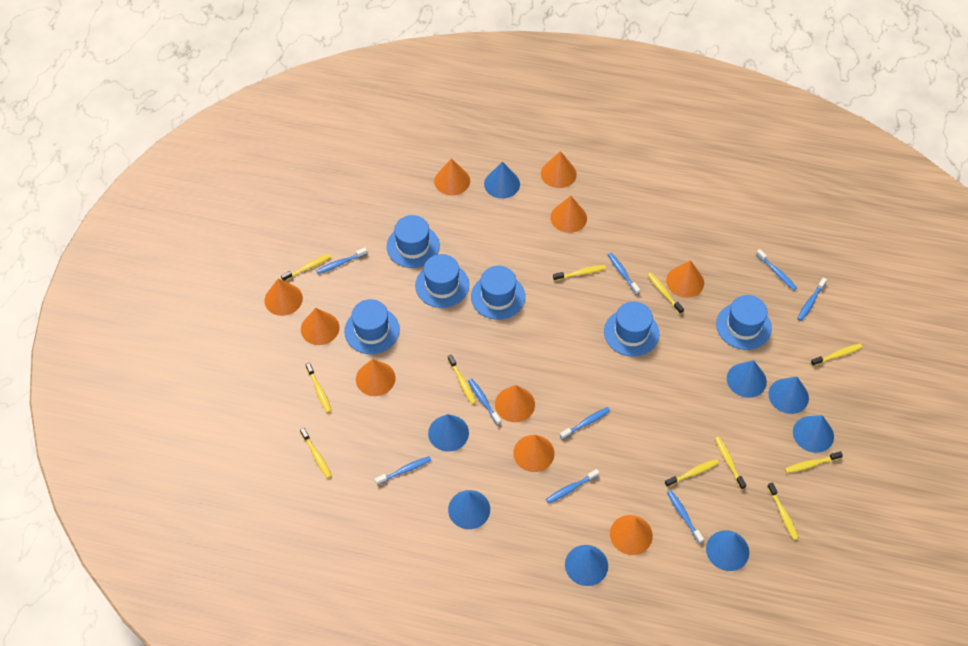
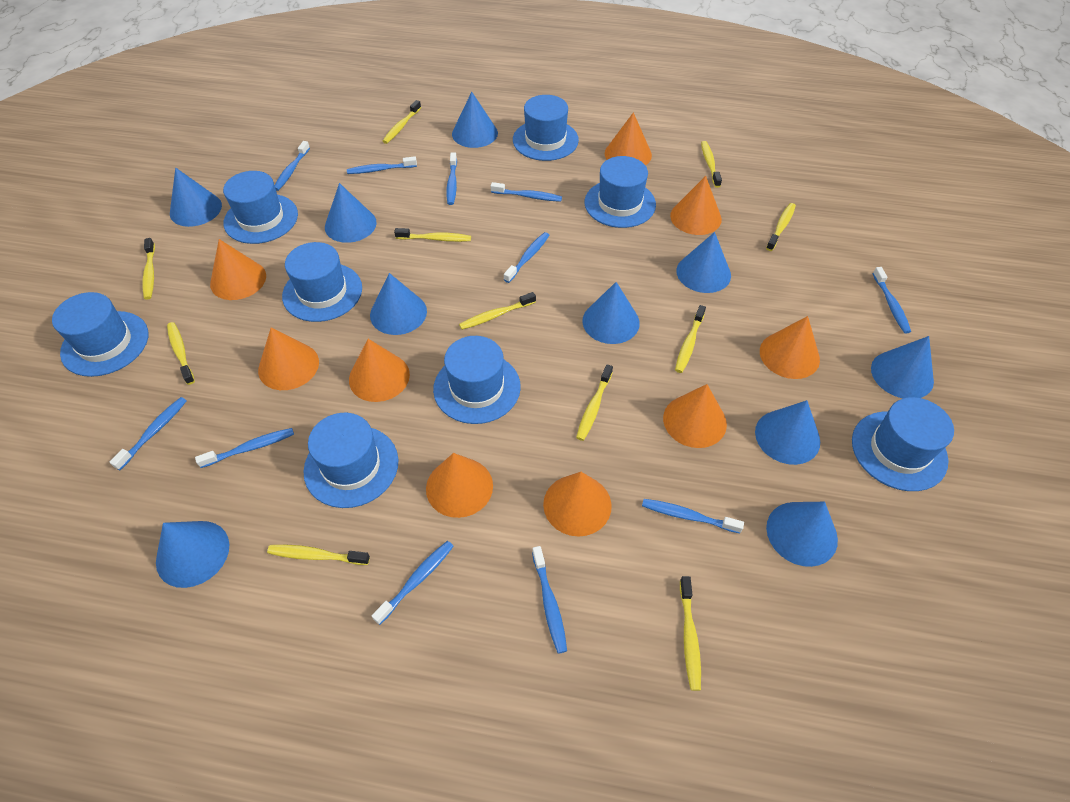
blue cone: [428,414,469,452] [448,490,490,529] [484,161,520,199] [565,545,608,586] [706,531,749,571] [727,360,767,398] [768,376,809,414] [793,415,834,453] = 8 -> [156,521,229,588] [170,168,222,227] [325,183,377,243] [370,273,427,335] [452,92,498,148] [582,282,640,344] [676,232,731,293] [755,400,820,465] [766,502,838,567] [871,336,934,398] = 10
blue hat: [344,299,400,354] [387,215,440,268] [415,254,469,308] [471,266,525,320] [604,301,659,356] [716,295,772,350] = 6 -> [52,292,148,377] [223,171,298,244] [282,242,362,322] [303,413,398,508] [433,336,521,424] [513,95,579,161] [585,156,656,228] [852,397,954,491] = 8
blue toothbrush: [316,248,367,274] [375,456,431,485] [468,378,501,425] [546,469,599,504] [560,407,610,440] [608,253,640,295] [667,490,704,544] [756,249,797,290] [797,277,827,321] = 9 -> [109,397,187,470] [195,428,294,468] [275,141,310,191] [347,156,417,174] [372,541,454,625] [446,152,457,205] [491,182,562,202] [504,232,549,283] [532,546,567,654] [642,499,744,533] [872,267,911,334] = 11
orange cone: [264,278,303,316] [301,308,340,345] [356,359,396,396] [434,158,470,195] [495,385,535,422] [513,435,555,472] [541,151,577,188] [550,196,587,233] [610,515,653,555] [666,260,704,298] = 10 -> [210,239,266,300] [258,327,319,390] [349,339,410,402] [426,453,493,518] [543,472,612,536] [605,112,652,165] [663,384,727,448] [670,176,722,235] [760,316,820,379] = 9

